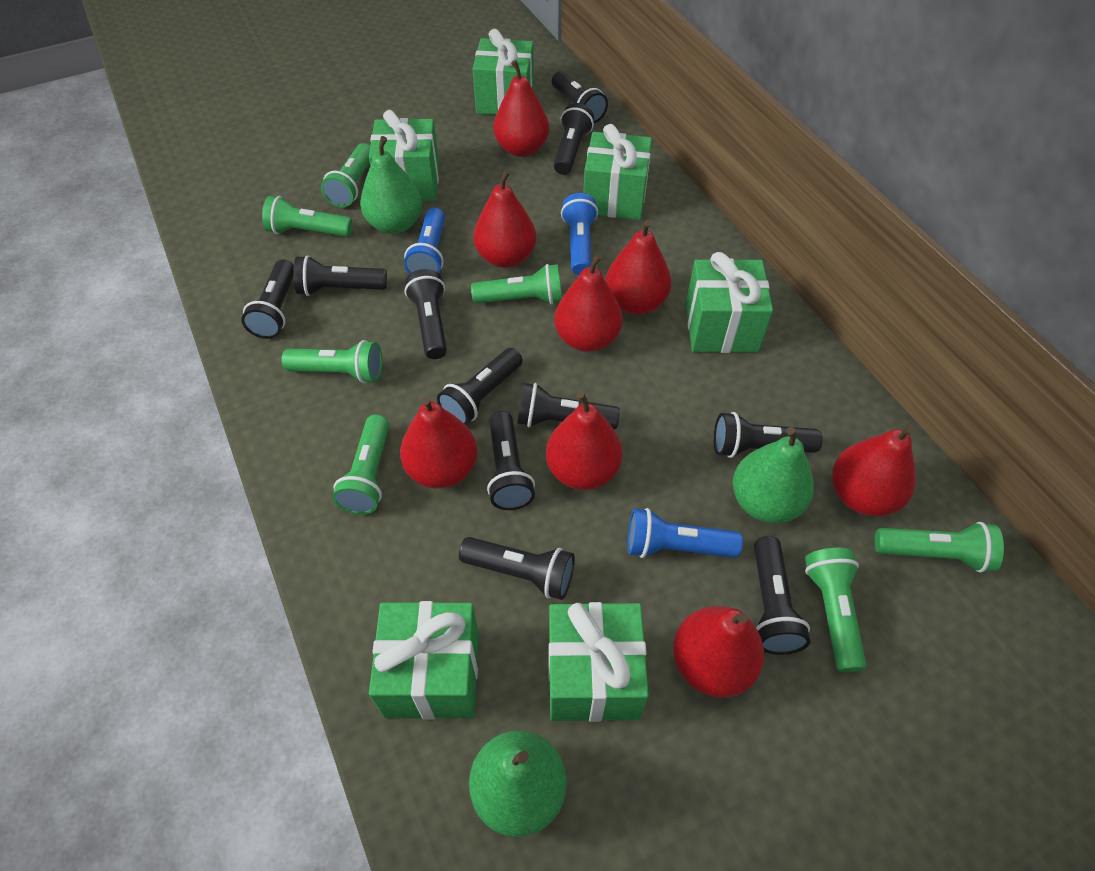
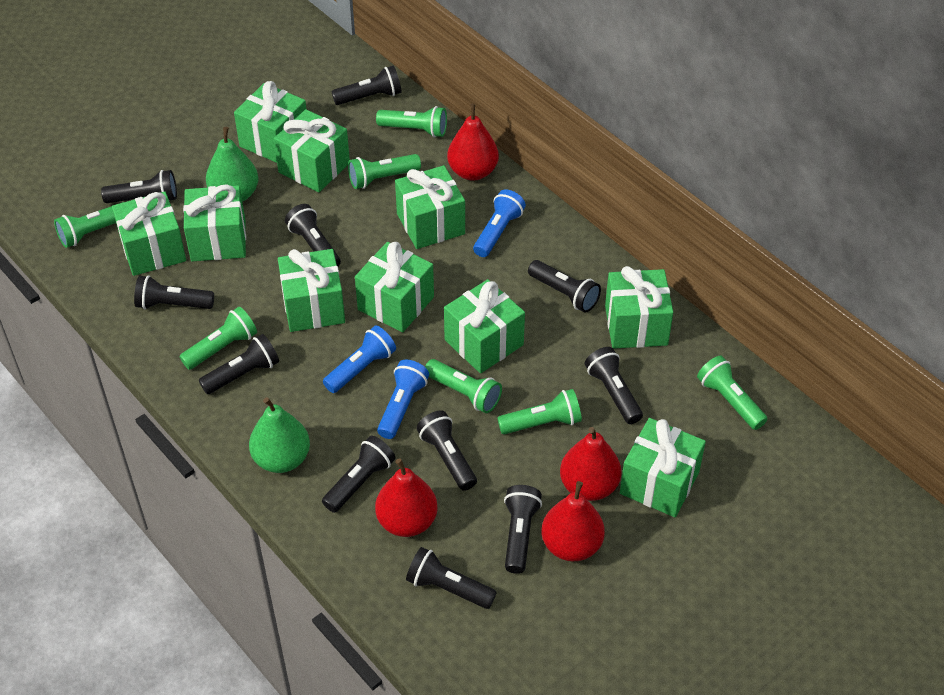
green gift: [369,110,439,201] [369,601,479,719] [472,29,534,115] [549,602,649,722] [583,124,652,220] [686,252,773,353] = 6 -> [112,192,186,276] [183,184,246,261] [234,81,306,163] [274,109,350,192] [278,249,345,332] [355,242,434,332] [395,165,465,249] [444,279,525,373] [605,266,673,349] [620,418,706,517] = 10
green pear: [360,136,422,234] [469,731,567,837] [733,427,814,523] = 3 -> [206,127,259,202] [249,397,310,473] = 2
red pear: [400,397,477,488] [473,169,536,268] [493,60,549,157] [546,392,623,490] [554,254,623,352] [605,220,671,315] [673,606,764,698] [832,425,916,516] = 8 -> [375,459,438,537] [447,104,499,181] [542,481,605,561] [560,427,621,501] = 4

